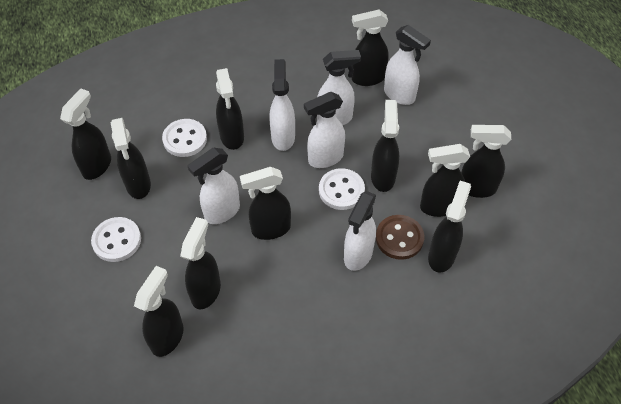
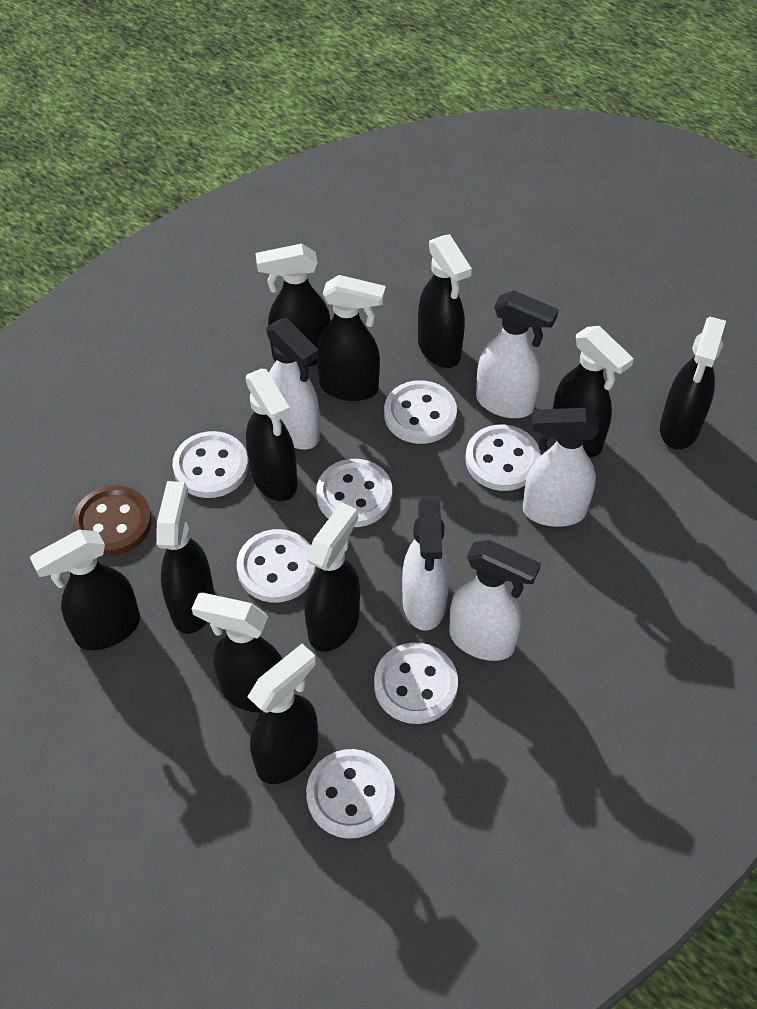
white button: [91,217,141,262] [162,119,207,157] [319,168,365,210] = 3 -> [173,431,248,498] [237,529,316,603] [306,749,395,839] [316,459,392,527] [374,643,458,724] [384,380,457,444] [465,424,541,491] = 7
white spray bottle: [188,148,240,224] [269,59,295,151] [304,92,345,168] [317,50,361,125] [344,191,376,271] [384,25,431,105] = 6 -> [266,318,320,450] [402,498,450,631] [449,540,541,661] [476,290,559,418] [523,408,599,527] = 5

